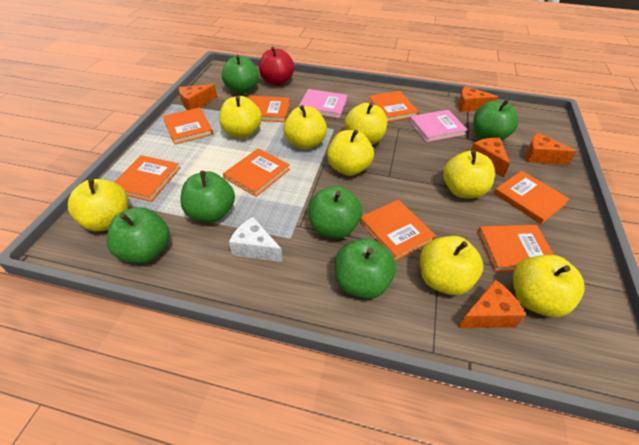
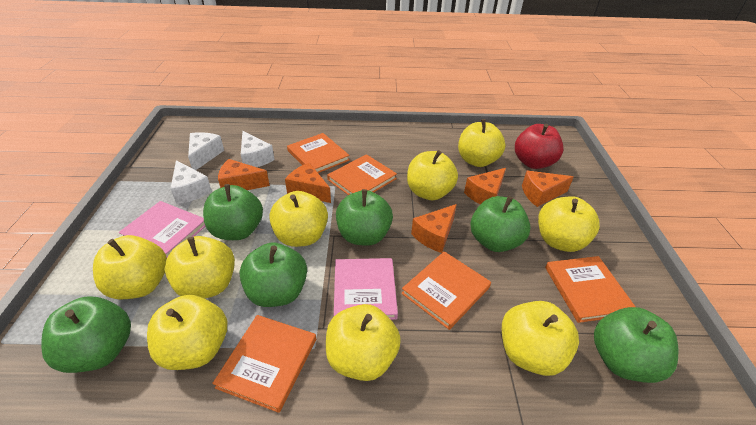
orange book: [114,155,180,202] [163,107,213,145] [223,149,290,197] [248,95,290,122] [360,200,436,261] [368,91,419,122] [478,225,554,272] [494,171,569,224] = 8 -> [212,315,316,413] [287,133,350,173] [327,154,397,195] [401,251,491,330] [545,256,636,323] = 5
white cheese: [229,217,283,262] = 1 -> [170,160,212,204] [188,132,224,170] [241,131,275,167] = 3
yellow apple: [68,178,128,231] [219,96,262,138] [283,105,327,150] [327,130,374,176] [345,103,387,145] [420,236,483,295] [443,150,495,199] [513,255,585,317] = 8 -> [93,235,167,299] [147,295,227,370] [165,236,235,299] [269,191,328,247] [326,304,401,381] [407,150,458,200] [458,119,505,167] [502,301,579,376] [538,196,600,252] = 9

